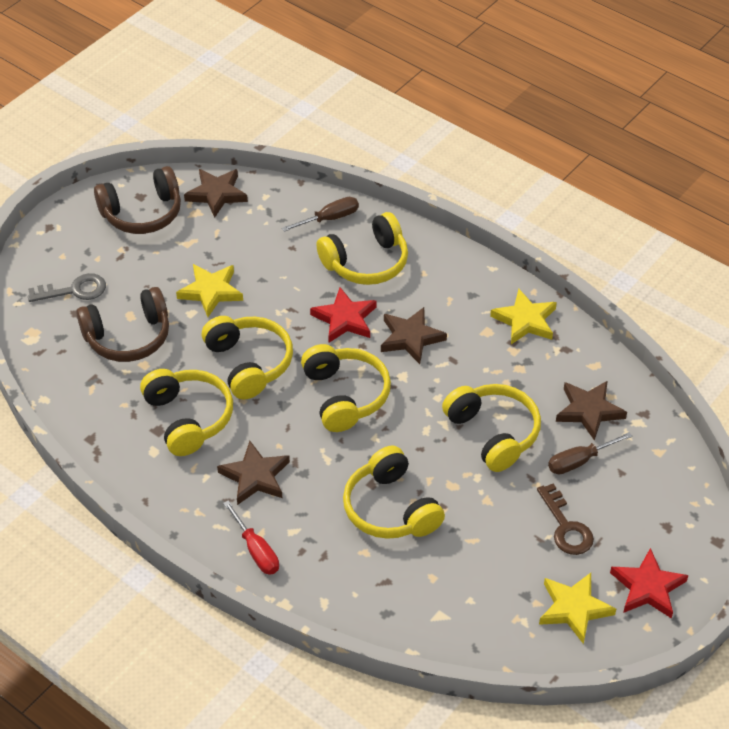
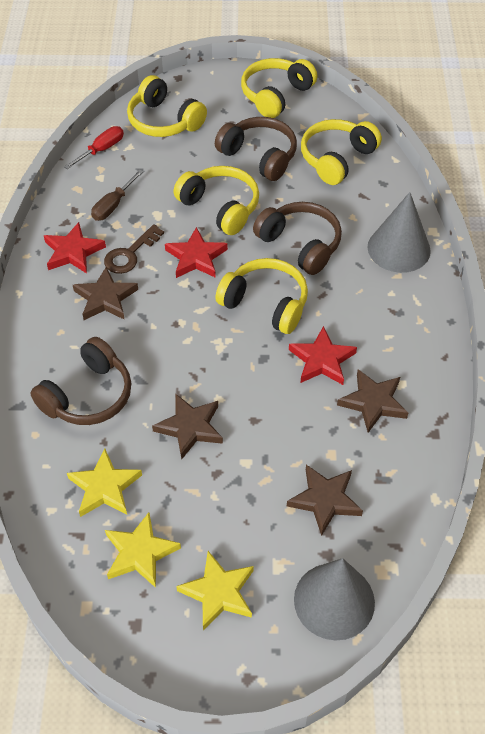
brown headphones: [77,287,169,362] [94,166,181,234] = 2 -> [30,337,131,425] [215,117,297,181] [253,202,342,275] = 3
brown screwdriver: [282,197,359,232] [548,432,632,474] = 2 -> [91,170,144,221] = 1
grey cone: none = 0 -> [294,558,375,641] [367,192,431,273] = 2
grey key: [28,273,106,302] = 1 -> none = 0
red star: [310,287,377,343] [610,548,688,618] = 2 -> [44,222,106,273] [165,227,228,278] [289,326,357,385] = 3
yellow headphones: [140,369,233,456] [202,316,293,400] [301,344,391,432] [317,212,408,285] [343,445,445,539] [442,384,541,472] = 6 -> [127,75,207,137] [173,166,259,235] [215,258,308,334] [241,58,317,118] [301,119,382,185] = 5

